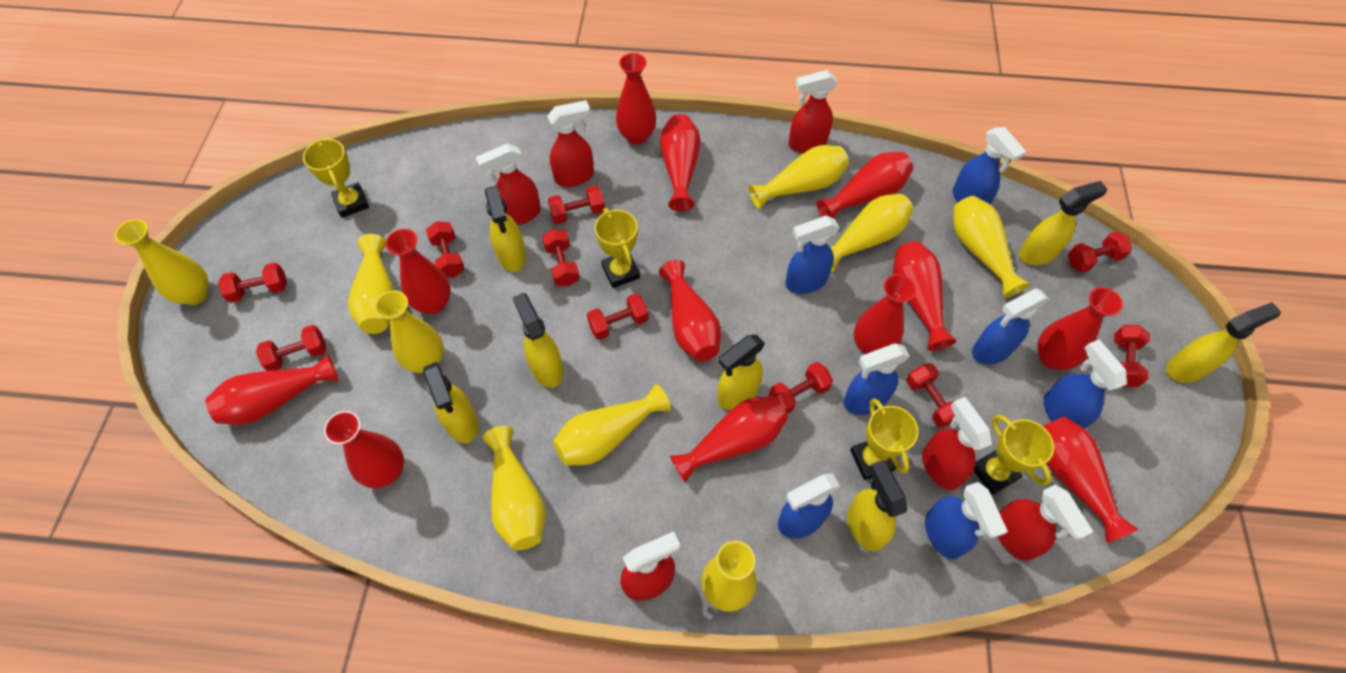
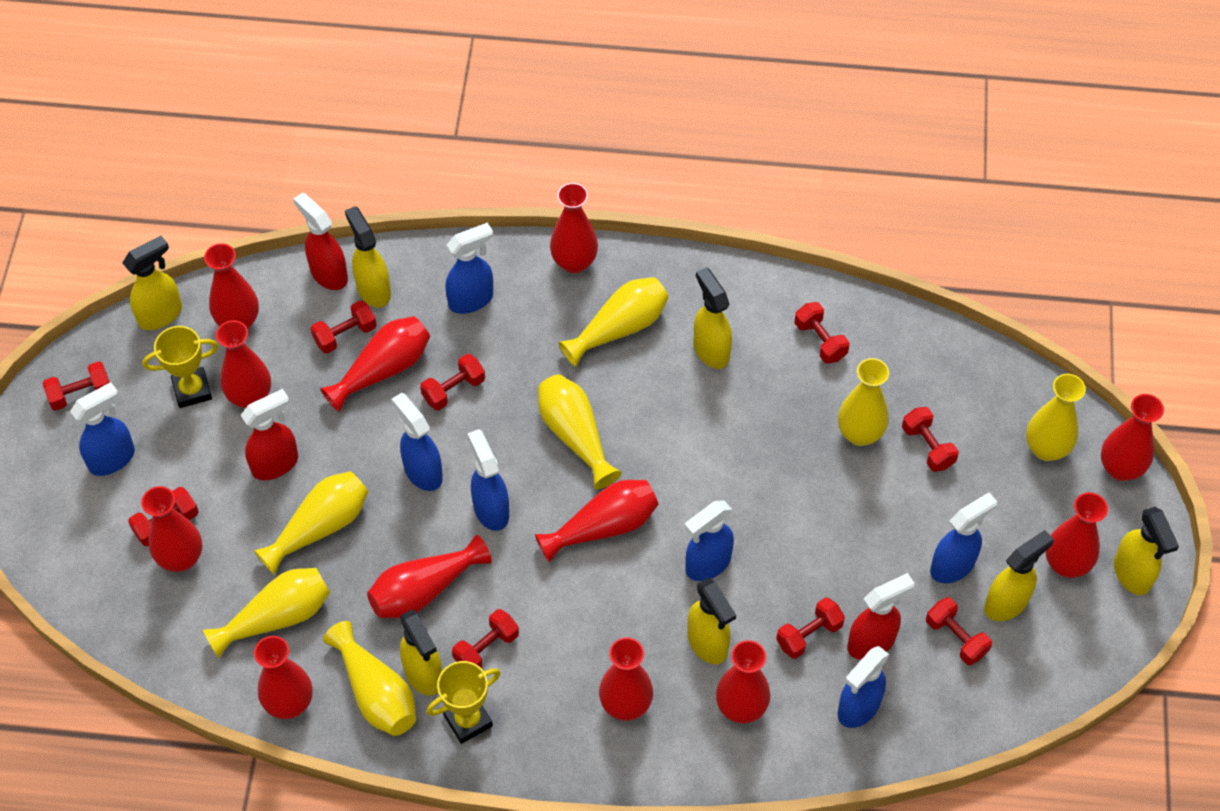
red dumbbell: [218,263,287,303] [256,325,326,371] [426,221,465,278] [542,229,580,286] [548,185,605,224] [587,293,649,340] [769,362,833,414] [906,363,956,428] [1068,231,1132,273] [1114,325,1150,387] = 10 -> [43,361,110,411] [128,487,199,546] [311,300,377,354] [420,354,485,410] [452,609,519,668] [776,597,845,659] [795,302,850,364] [902,407,959,472] [926,597,992,665] = 9
red spray bottle: [476,144,541,225] [547,100,594,187] [620,531,680,601] [788,70,838,153] [922,397,992,490] [998,484,1093,561] = 6 -> [240,389,298,480] [293,193,348,290] [847,573,915,660] = 3
yellow trophy: [303,138,369,218] [595,208,640,288] [850,398,919,480] [974,414,1054,495] = 4 -> [142,326,218,408] [426,661,501,744] = 2
yellow vase: [115,219,209,305] [348,234,394,334] [375,290,444,373] [483,426,546,550] [553,384,671,466] [701,541,757,612] [748,145,849,209] [830,194,913,272] [953,196,1030,298] = 9 -> [203,568,330,658] [254,471,368,575] [323,621,416,736] [538,374,622,489] [558,277,669,367] [838,358,889,446] [1026,374,1086,461] = 7

